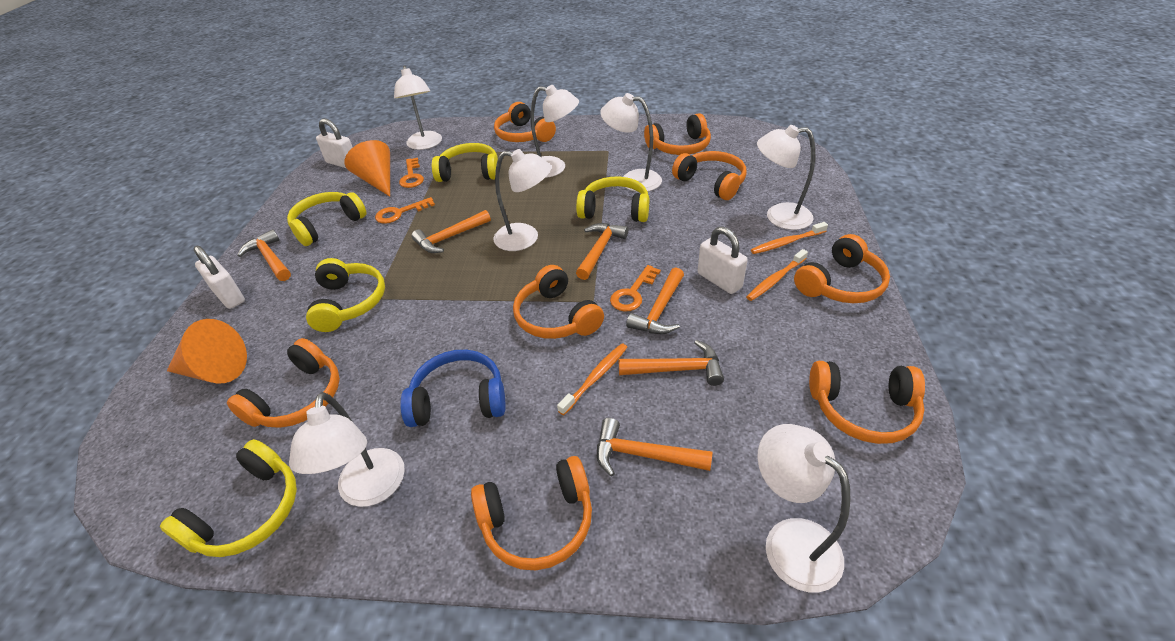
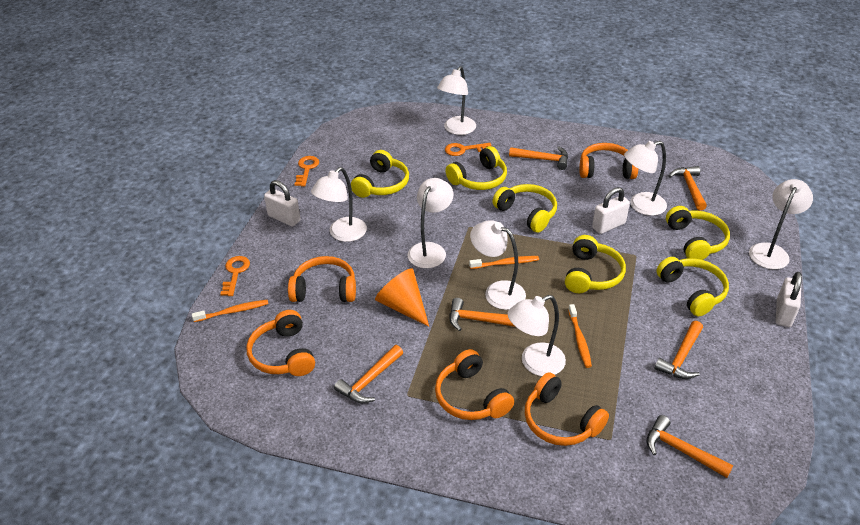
blue headphones: [400,350,506,427] = 1 -> none = 0
orange cone: [167,319,247,384] [345,140,390,197] = 2 -> [375,268,429,327] = 1
orange headphones: [227,338,340,428] [471,456,592,570] [494,102,556,142] [513,265,604,339] [644,113,711,155] [672,151,747,200] [794,234,890,303] [809,361,925,444] = 8 -> [246,310,315,376] [288,256,356,302] [435,349,514,420] [525,372,609,446] [579,143,638,179] = 5
yellow headphones: [160,439,297,557] [287,192,367,246] [306,258,385,332] [432,143,498,182] [576,177,649,222] = 5 -> [351,150,409,198] [445,146,507,190] [492,184,557,233] [565,235,626,293] [656,257,729,316] [666,206,730,260] = 6

